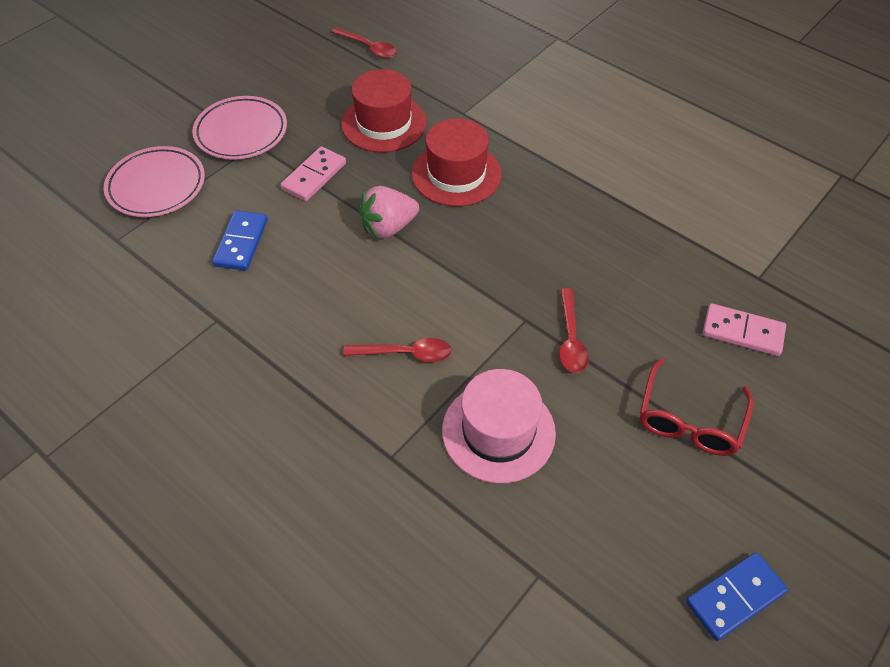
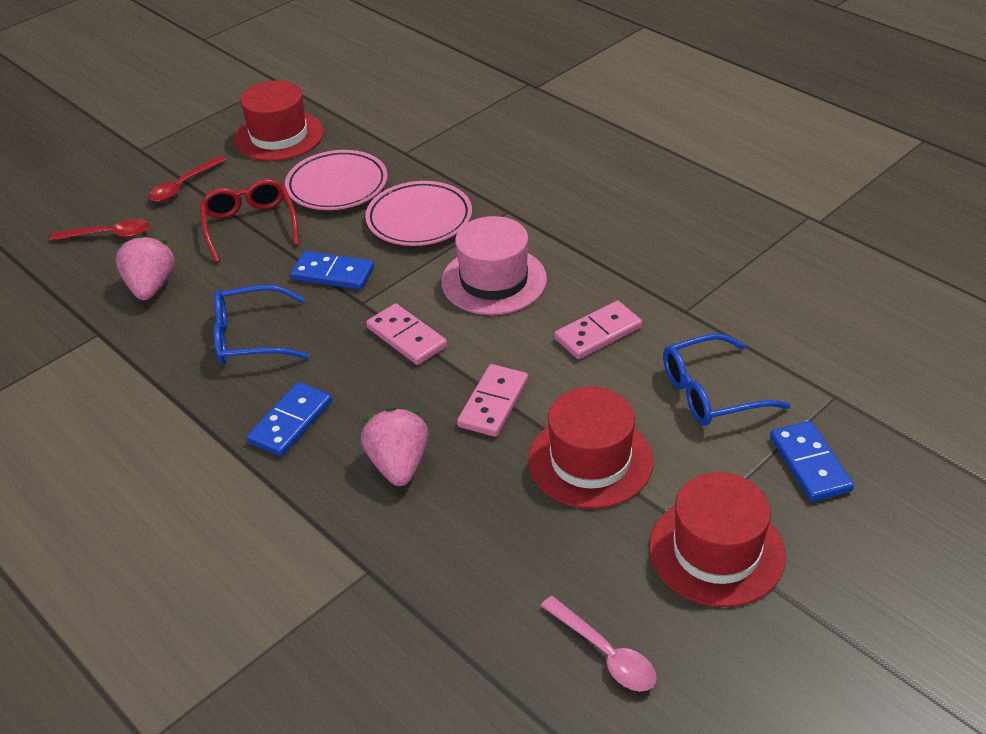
blue domino: [213,210,268,271] [686,552,788,641] = 2 -> [247,382,332,456] [291,251,374,290] [770,421,854,502] = 3
blue glasses: none = 0 -> [213,285,309,364] [663,333,790,425] = 2
pink domino: [280,147,346,201] [703,303,786,356] = 2 -> [366,303,447,365] [457,364,528,437] [554,301,642,359] = 3
pink spoon: none = 0 -> [541,596,657,691] = 1
pink strawberry: [359,186,419,239] = 1 -> [116,234,175,300] [361,407,428,486] = 2
red hat: [341,69,427,152] [412,118,502,207] = 2 -> [234,80,324,161] [528,387,653,509] [649,472,786,607] = 3
red spoon: [331,27,397,58] [344,338,452,362] [559,288,589,373] = 3 -> [50,219,150,241] [148,156,226,202] = 2

